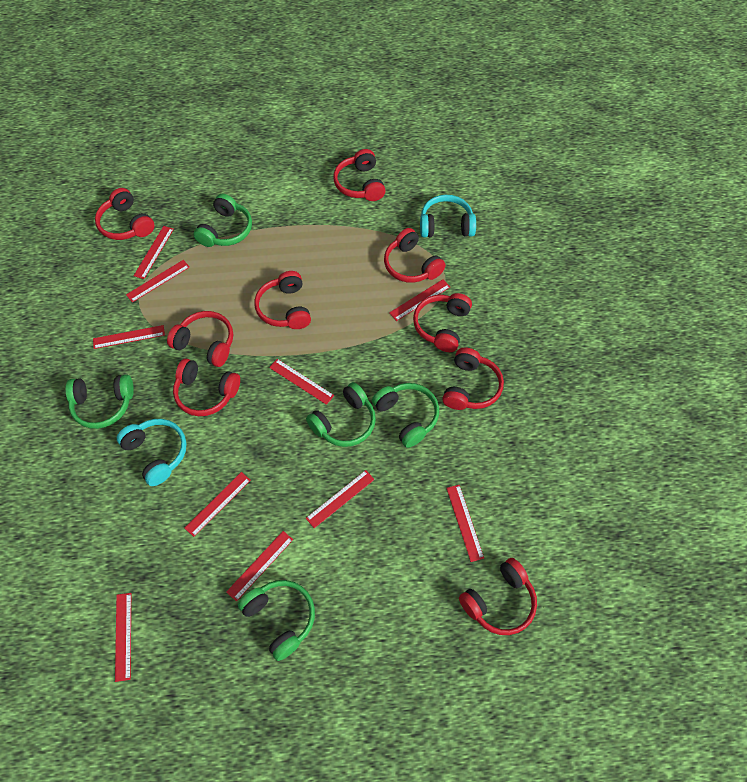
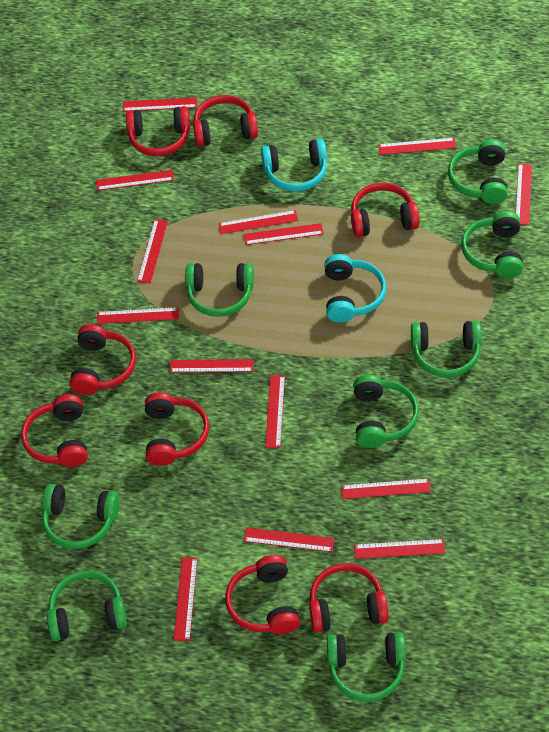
green headphones: [65,374,134,429] [193,194,252,247] [238,580,315,661] [306,382,376,447] [372,383,439,448] = 5 -> [42,484,119,549] [47,570,127,641] [185,263,254,317] [327,632,406,702] [353,375,419,448] [411,321,481,377] [448,139,508,204] [461,211,523,278] = 8
red headphones: [95,188,155,240] [167,311,233,367] [173,358,240,416] [254,271,311,329] [333,149,386,201] [384,228,446,283] [413,293,472,352] [442,348,504,410] [459,558,537,635] = 9 -> [21,394,88,467] [69,324,136,395] [126,106,190,156] [145,392,209,466] [193,95,258,147] [225,555,300,634] [309,563,389,633] [351,183,419,237] = 8
red ruler: [93,325,165,349] [115,593,131,682] [126,260,190,303] [134,226,174,279] [185,472,251,537] [226,531,293,602] [269,359,334,405] [306,470,375,528] [389,279,450,321] [446,485,484,562] = 10 -> [96,170,174,191] [97,307,178,324] [123,98,197,112] [137,219,168,284] [170,359,254,373] [174,557,198,641] [219,210,298,234] [244,223,324,245] [244,528,334,552] [265,375,285,448] [341,478,431,499] [354,539,445,559] [378,138,456,155] [516,163,532,225] = 14

